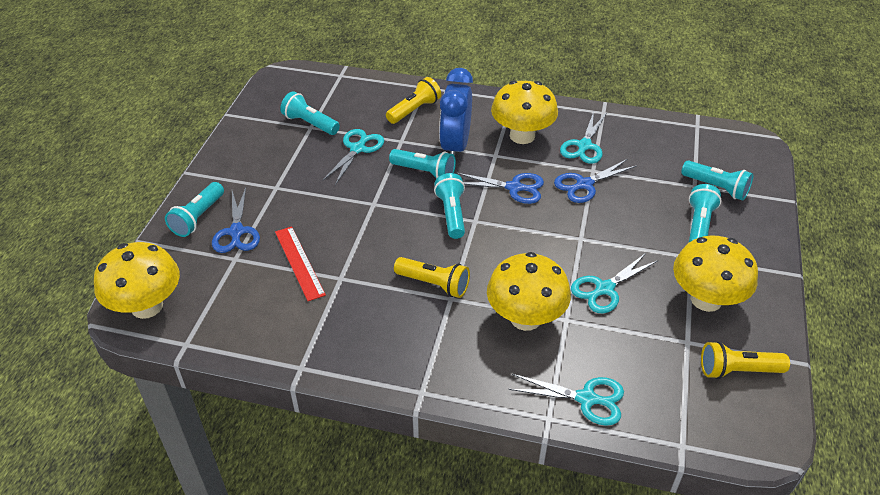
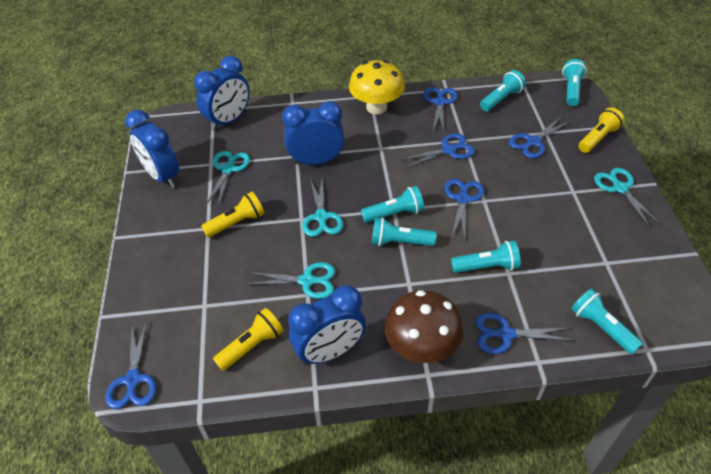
blue clock: [439,68,473,157] = 1 -> [125,110,179,188] [194,56,250,131] [282,101,345,165] [288,285,366,365] = 4
blue scissors: [212,188,260,253] [456,173,544,204] [554,159,636,203] = 3 -> [105,320,156,409] [400,133,475,168] [423,87,458,132] [444,179,484,240] [475,313,574,354] [509,117,571,158] = 6
brown mushroom: none = 0 -> [384,290,463,363] = 1
red ruler: [275,226,326,301] = 1 -> none = 0
yellow mushroom: [94,242,180,319] [487,252,571,331] [491,80,558,144] [673,236,758,312] = 4 -> [349,60,405,114] = 1

